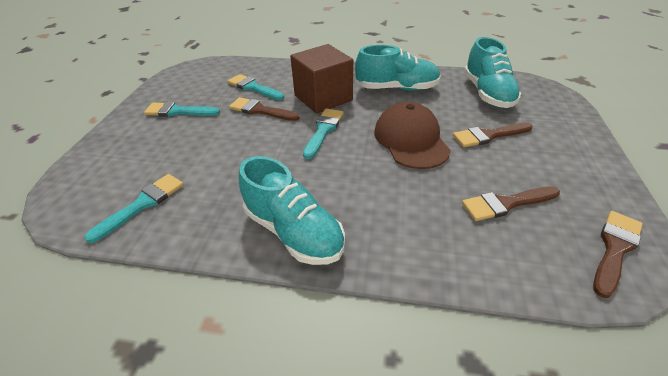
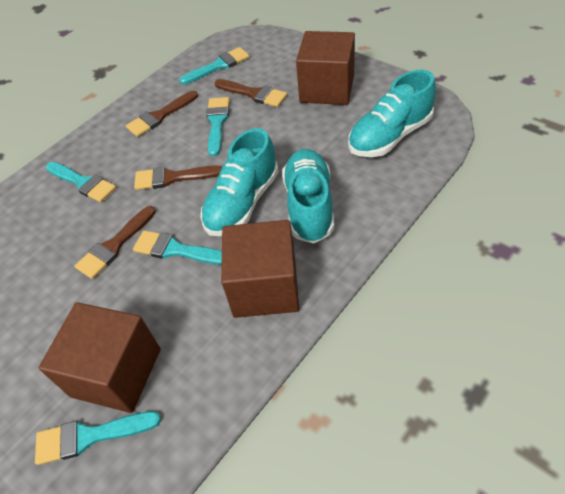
brown cap: [374,102,451,169] = 1 -> none = 0
brown cube: [290,44,353,114] = 1 -> [39,302,161,413] [221,220,299,318] [296,31,355,105] = 3
turquoise brush: [84,174,184,243] [144,102,220,117] [228,74,284,100] [303,108,344,159] = 4 -> [35,411,161,465] [46,162,116,203] [133,230,222,265] [179,47,250,85] [206,97,230,156] = 5

